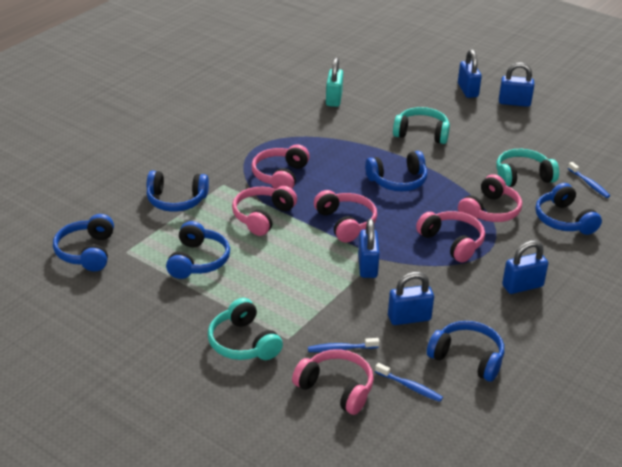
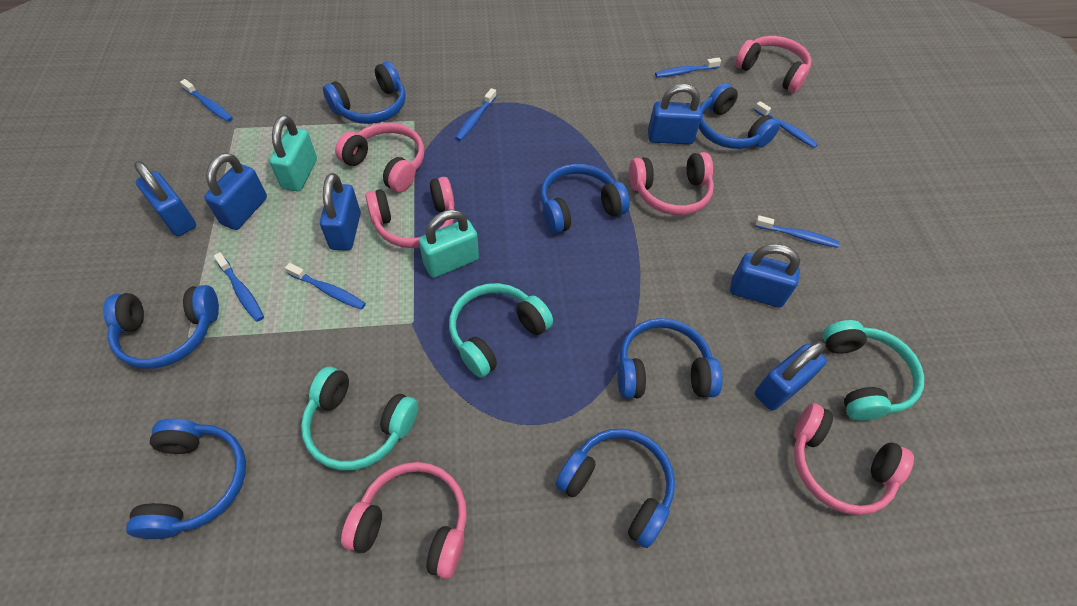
blue headphones: [53,214,114,271] [147,171,209,212] [166,221,230,279] [365,151,427,191] [427,321,504,382] [535,183,602,235] = 6 -> [103,285,219,369] [126,419,246,539] [323,61,406,124] [541,164,630,234] [556,429,675,548] [618,318,723,399] [699,83,780,149] = 7
blue padlock: [358,219,380,278] [388,272,434,325] [458,49,482,98] [499,62,534,107] [502,241,548,294] = 5 -> [134,161,196,236] [204,153,267,230] [320,173,361,251] [648,84,702,145] [730,244,800,308] [755,341,827,411] = 6
blue toothbrush: [308,338,379,352] [375,363,443,402] [568,162,610,198] = 3 -> [180,79,233,122] [214,252,264,322] [285,263,366,310] [455,88,497,141] [655,57,721,78] [754,101,818,148] [755,215,839,248] = 7
turquoise padlock: [326,58,343,107] = 1 -> [269,115,317,191] [419,210,479,278] = 2

